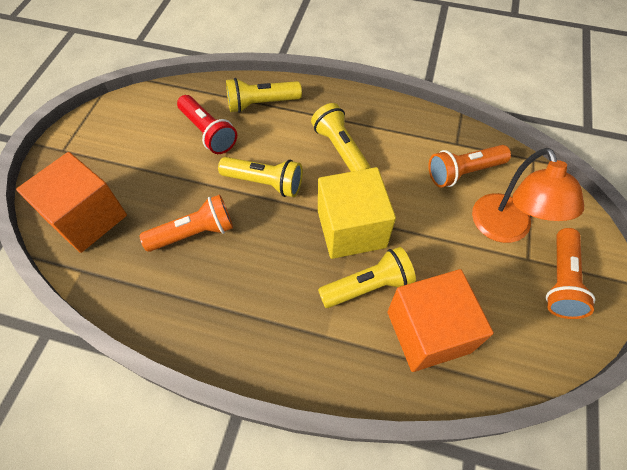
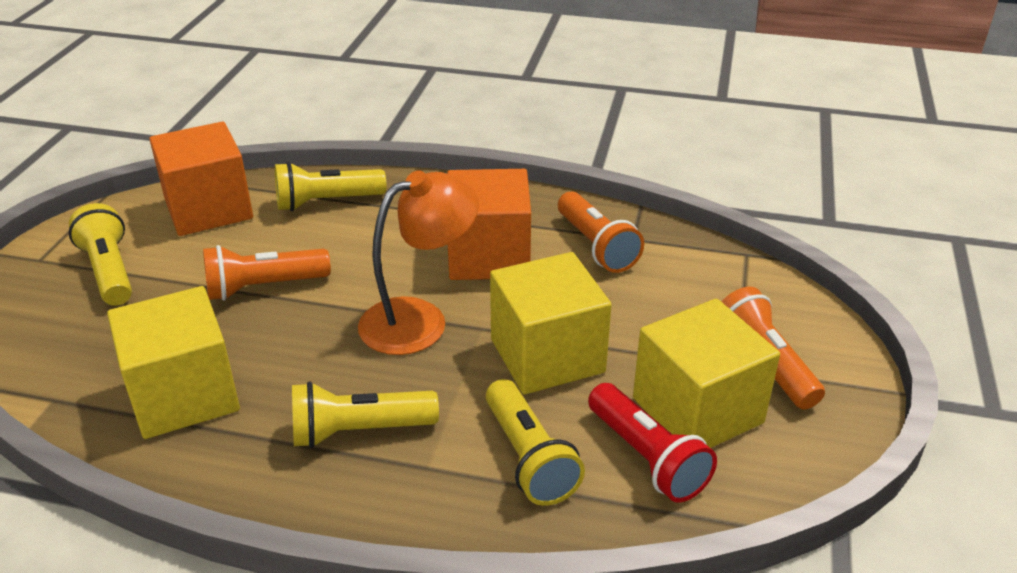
yellow cube: [318,167,396,259] = 1 -> [107,286,240,439] [490,252,612,394] [633,299,780,448] = 3

